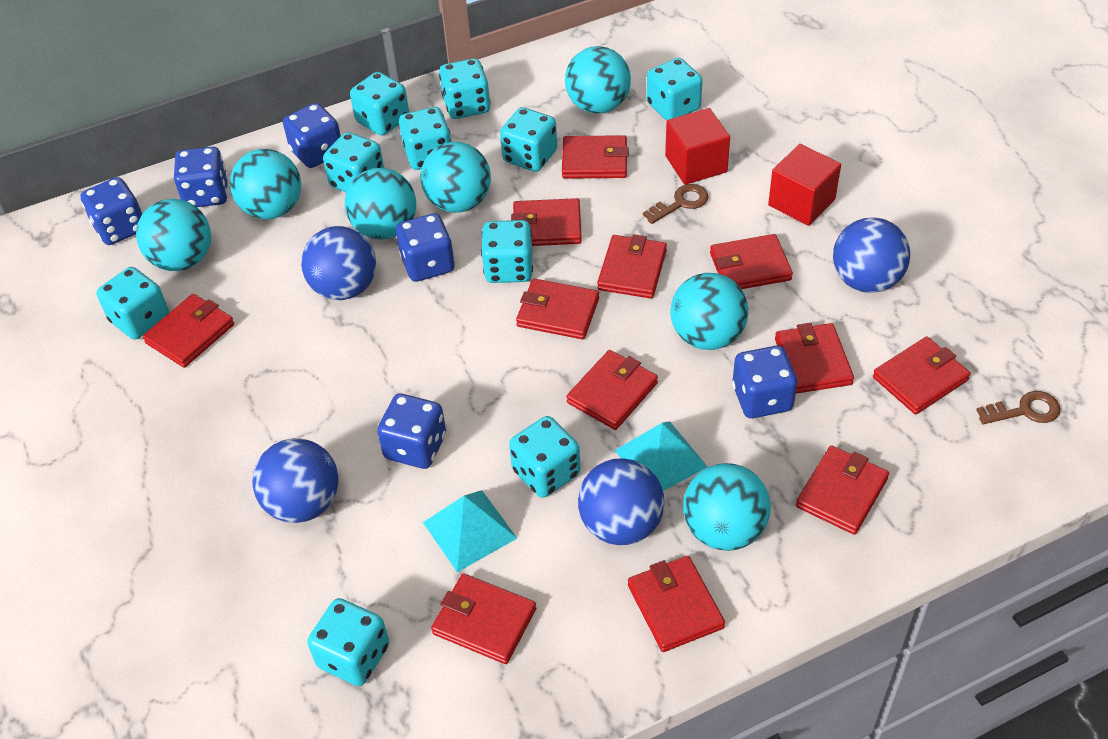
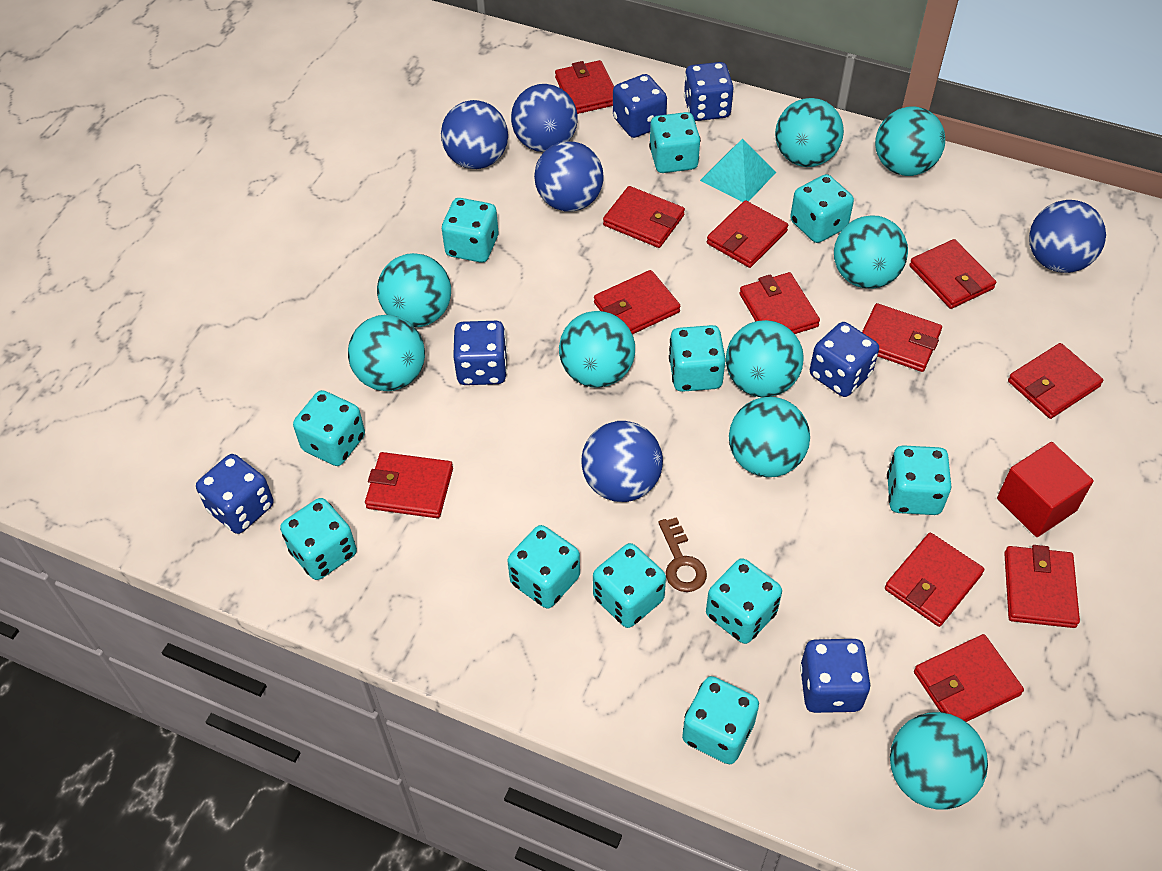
blue ball: [252,438,338,523] [301,226,376,300] [578,458,664,545] [833,217,910,293] = 4 -> [441,100,508,169] [511,84,578,152] [534,141,604,212] [581,421,663,502] [1029,200,1106,273] = 5
brown key: [643,184,709,224] [976,391,1060,424] = 2 -> [658,517,707,592] = 1
red cube: [665,108,730,185] [768,144,841,226] = 2 -> [997,442,1094,537] = 1
turquoise ball: [136,199,211,271] [230,149,301,219] [345,168,416,240] [421,142,491,213] [565,46,631,114] [671,273,748,350] [683,463,771,551] = 7 -> [348,315,425,391] [377,253,451,327] [559,311,635,388] [726,320,804,397] [729,397,810,477] [775,98,844,167] [834,215,908,289] [875,106,945,176] [890,712,988,810] = 9
turquoise dice: [96,267,169,340] [307,598,389,686] [323,132,384,192] [350,72,409,136] [399,107,451,170] [439,58,490,119] [481,220,533,283] [500,107,557,172] [509,416,580,498] [647,58,703,121] = 10 -> [280,498,357,580] [293,390,365,466] [442,198,498,263] [507,525,580,608] [593,543,666,628] [649,112,701,173] [669,325,726,392] [682,676,759,764] [706,558,782,644] [790,174,854,243] [887,445,951,515] = 11
turquoise pyramid: [423,490,517,572] [615,421,707,491] = 2 -> [700,139,776,202] = 1

